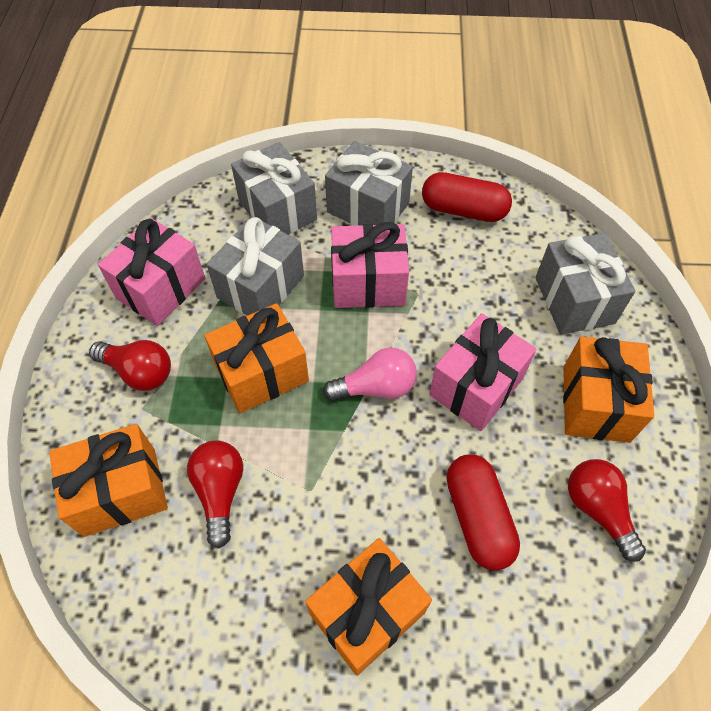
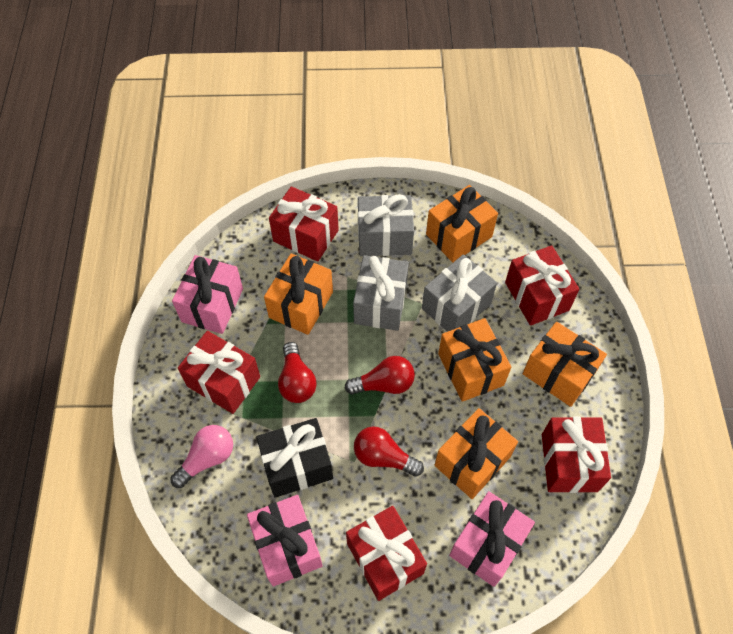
black gift: none = 0 -> [256,418,333,498] = 1
grey gift: [207,216,304,316] [231,142,317,234] [325,141,413,226] [535,233,636,335] = 4 -> [353,255,409,331] [358,194,414,256] [422,254,497,332] = 3
orange gift: [49,424,168,537] [204,303,309,413] [305,538,432,676] [563,336,654,443] = 4 -> [264,253,333,335] [426,185,498,263] [435,408,518,499] [438,318,511,402] [522,322,607,407] = 5
red capsule: [422,172,512,222] [446,454,520,571] = 2 -> none = 0
red gift: none = 0 -> [178,331,260,414] [269,186,339,261] [346,506,427,601] [505,245,580,326] [542,417,611,493] = 5

